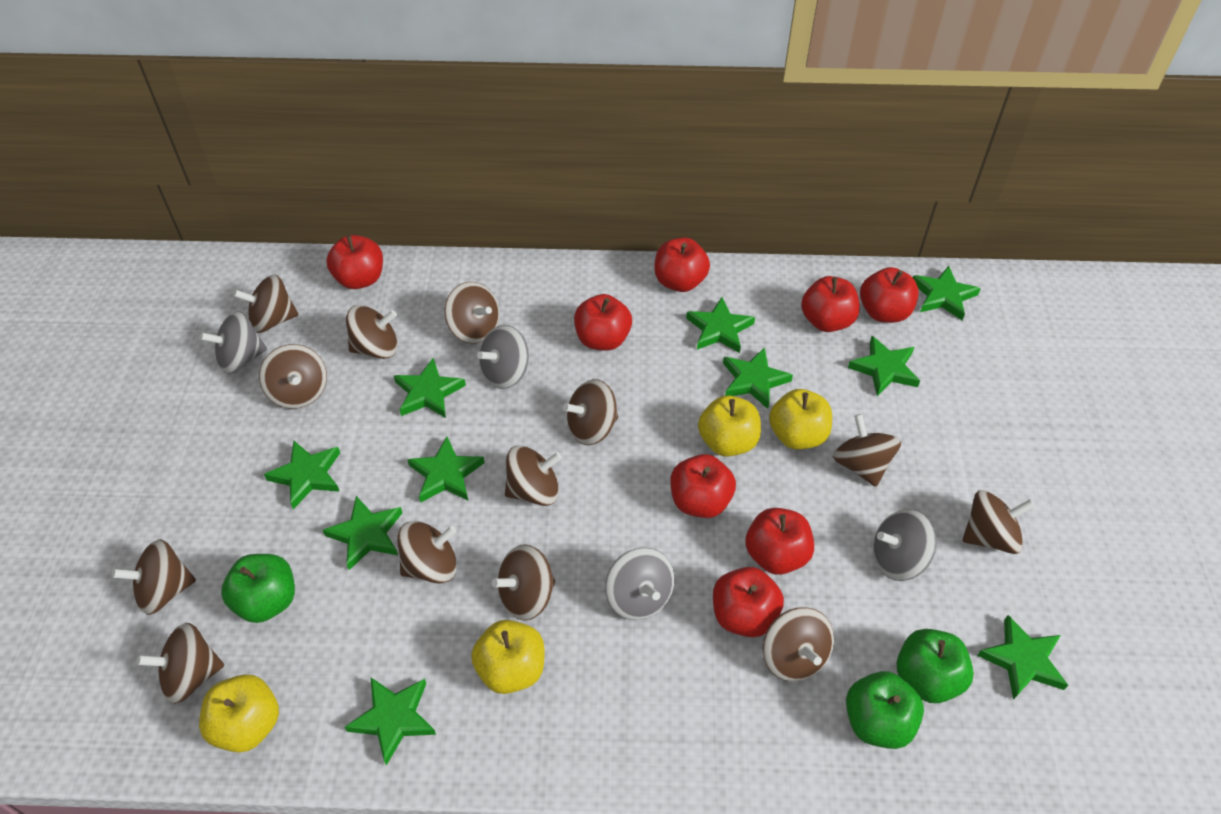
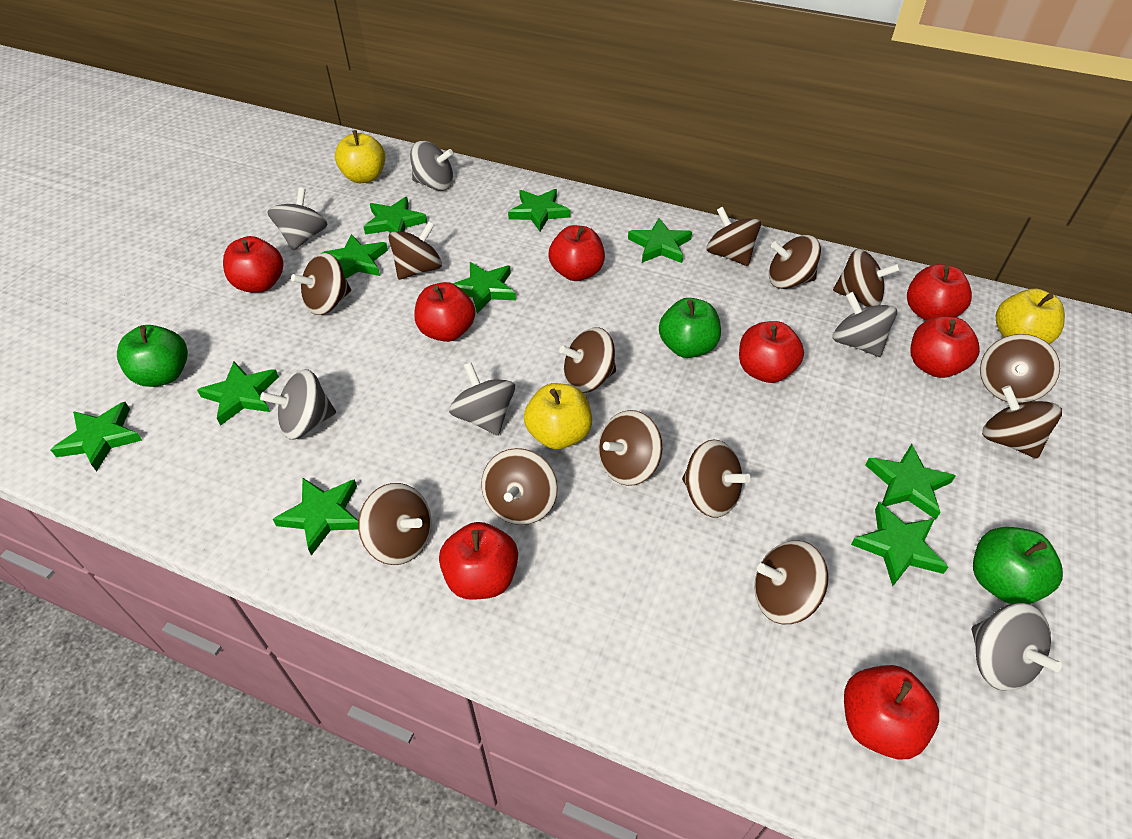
grey spinning top: [200,311,267,374] [477,325,529,389] [606,547,674,620] [873,509,937,581] = 4 -> [260,369,336,440] [267,187,328,251] [410,141,453,191] [449,362,515,436] [833,292,897,357] [972,603,1062,691] = 6
yellow apple: [199,674,279,753] [471,620,544,694] [698,395,761,457] [769,389,832,449] = 4 -> [335,130,386,183] [524,383,592,449] [996,289,1065,344] = 3

